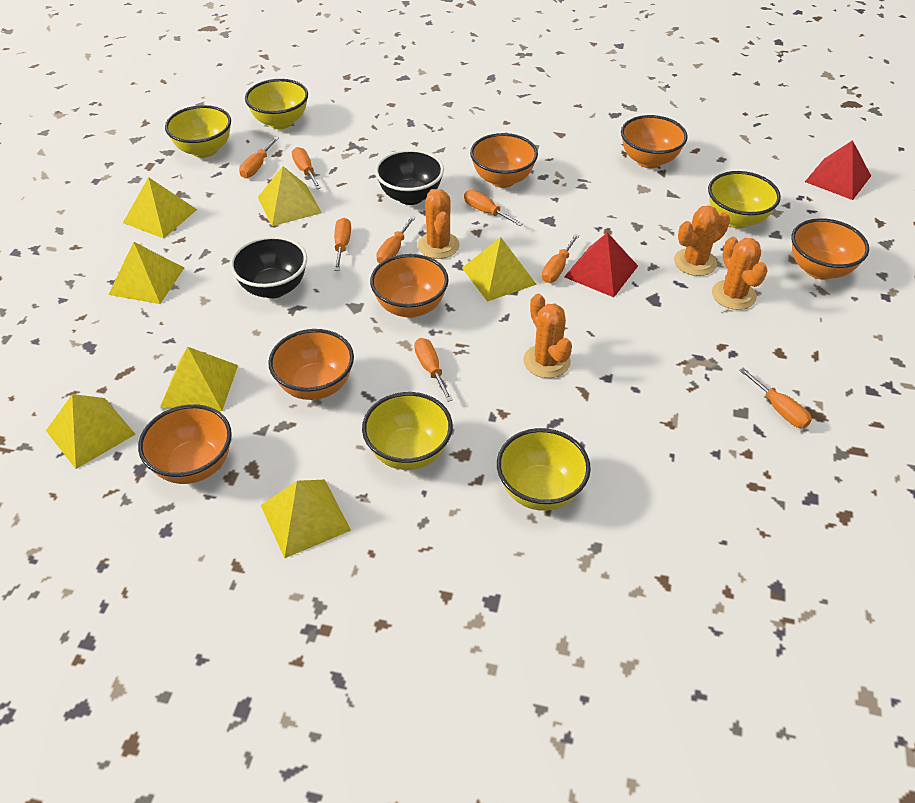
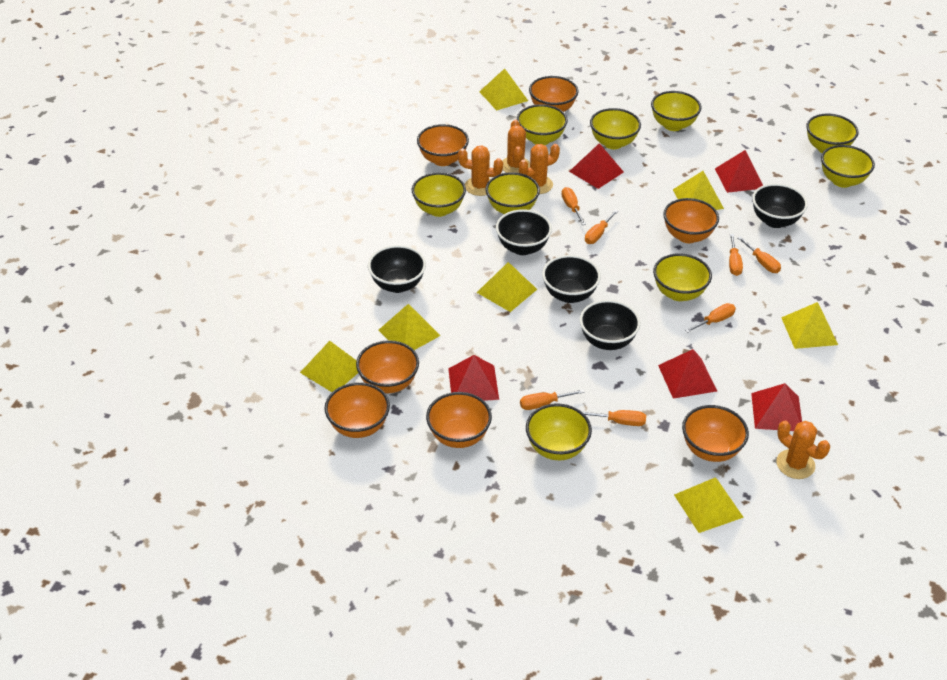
black bowl: [230,236,307,298] [375,149,444,205] = 2 -> [368,245,426,293] [496,209,552,255] [542,255,601,303] [580,300,641,350] [752,184,808,228] = 5
orange bowl: [138,404,232,484] [268,329,354,400] [370,254,449,318] [470,133,538,188] [621,115,688,168] [791,218,869,280] = 6 -> [324,382,390,438] [356,340,419,393] [417,124,469,166] [426,392,492,448] [529,76,578,112] [663,198,719,243] [682,405,749,462] = 7
orange screwdriver: [239,137,279,178] [292,147,321,189] [334,218,351,271] [376,216,416,263] [414,338,453,402] [464,190,523,226] [542,234,580,283] [739,368,812,428] = 8 -> [520,389,584,410] [561,187,586,225] [581,410,646,426] [585,210,618,244] [685,303,736,333] [729,234,743,276] [738,237,781,273] = 7
red pyramid: [564,232,638,297] [805,140,871,200] = 2 -> [448,355,499,401] [569,143,624,189] [658,349,717,399] [715,150,763,193] [751,383,802,431] = 5
yellow bowl: [165,105,231,158] [245,79,308,129] [362,392,453,470] [497,428,591,511] [708,171,781,228] = 5 -> [412,172,466,217] [485,172,540,214] [517,104,568,145] [526,404,592,460] [590,108,641,149] [651,91,701,131] [653,253,712,301] [806,114,859,153] [821,145,875,188] = 9

